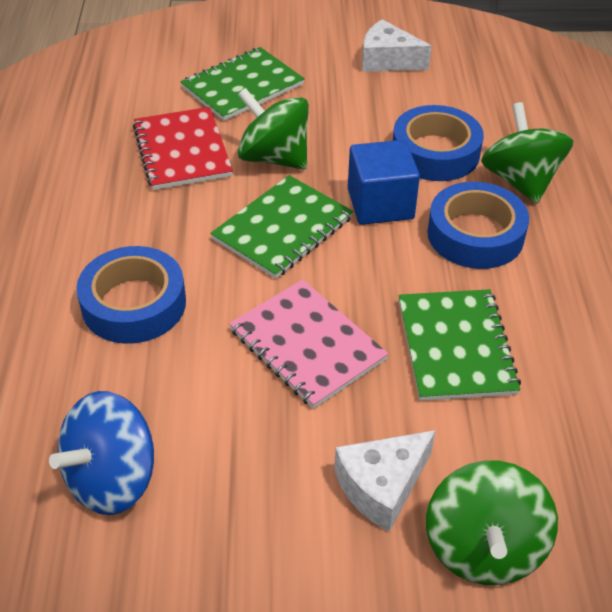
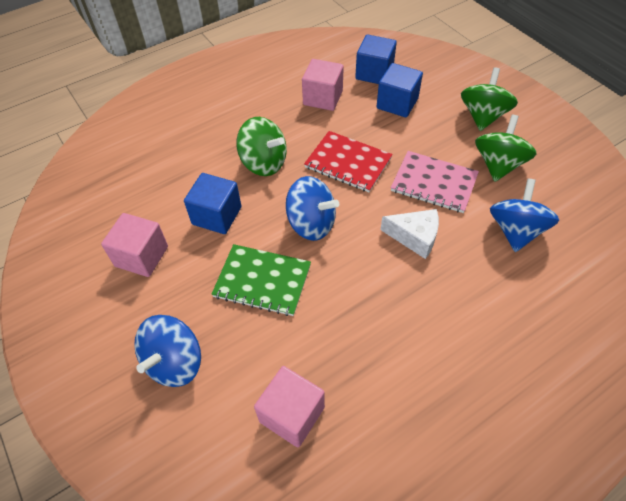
blue cube: [348,140,420,225] = 1 -> [184,173,241,234] [355,34,397,84] [376,63,423,117] = 3
blue spinning top: [49,391,154,515] = 1 -> [134,315,201,387] [286,176,339,241] [490,179,559,252] = 3
blue tape: [76,246,186,344] [393,105,484,181] [427,182,529,269] = 3 -> none = 0
green notebook: [180,47,305,121] [210,175,353,279] [399,289,521,401] = 3 -> [211,244,311,316] = 1
pink cube: none = 0 -> [101,213,168,277] [254,366,325,447] [302,59,344,111] = 3
white cheese: [334,430,436,532] [362,19,432,72] = 2 -> [381,209,439,259] = 1

